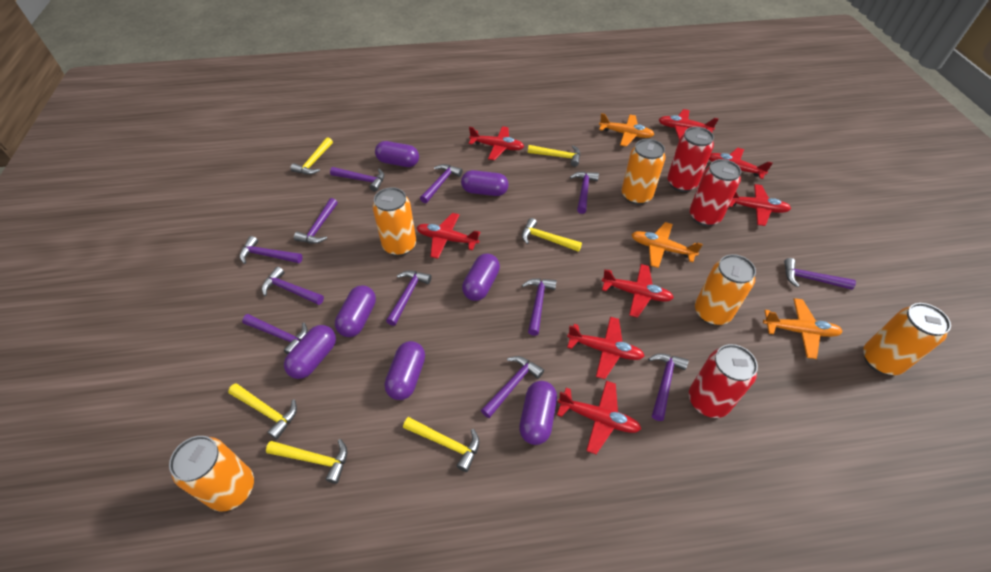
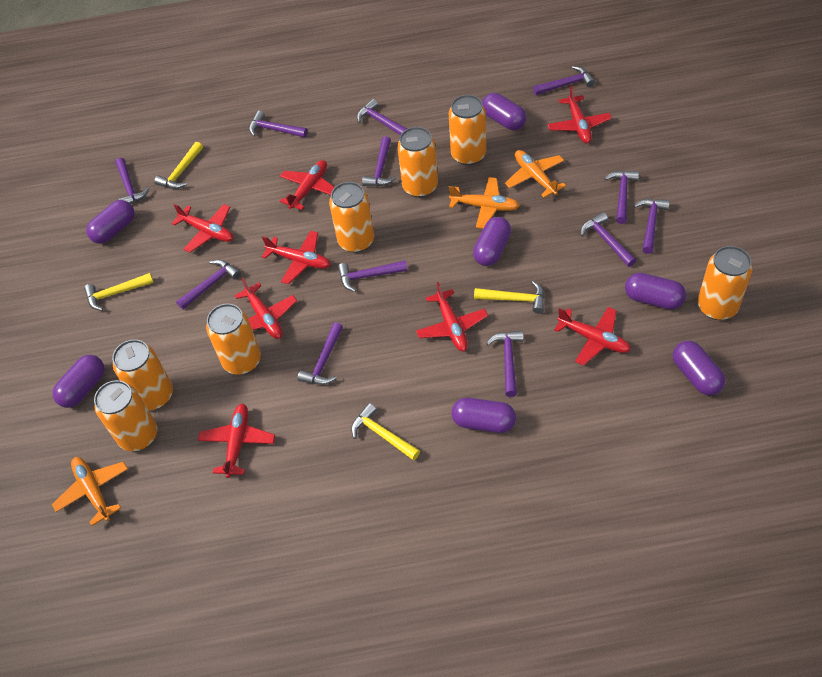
orange can: [169,436,254,512] [373,187,416,256] [622,139,665,205] [695,254,756,325] [863,303,951,375] = 5 -> [94,380,157,451] [112,339,173,410] [206,303,261,375] [329,182,374,253] [397,127,438,198] [449,95,486,165] [698,246,753,320] = 7
red can: [667,127,714,192] [689,344,758,418] [690,159,741,226] = 3 -> none = 0
yellow hammer: [228,383,297,439] [266,439,347,484] [290,137,333,175] [403,417,479,472] [522,218,582,252] [528,145,580,167] = 6 -> [84,273,154,311] [154,142,203,189] [351,403,420,460] [474,281,544,314] = 4

